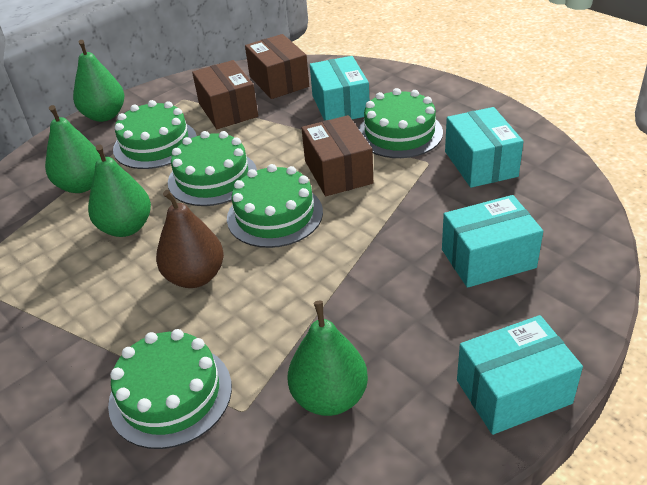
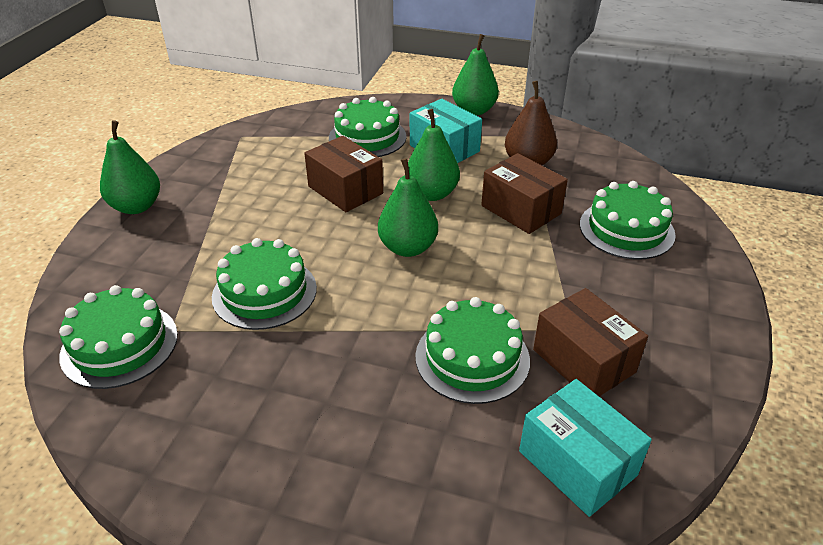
turquoise box: [310,56,369,121] [442,195,543,288] [445,107,524,188] [457,315,583,435] = 4 -> [410,99,482,163] [519,379,652,517] = 2

